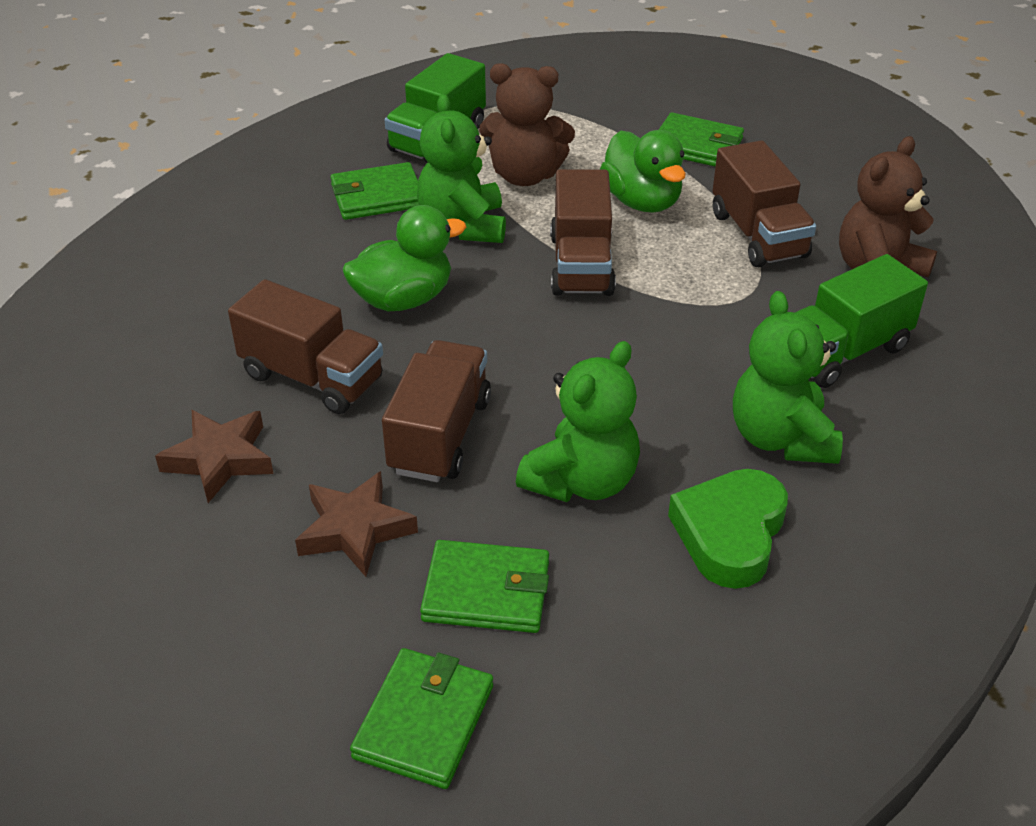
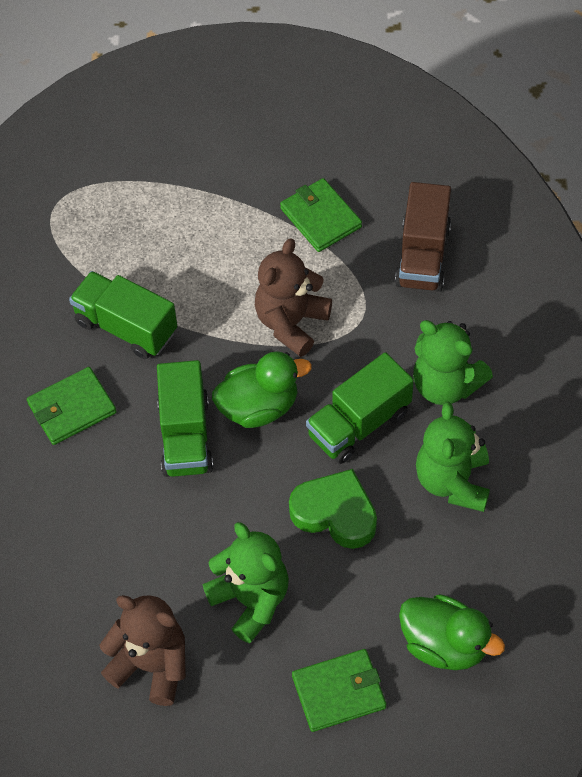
brown star: [155,410,274,503] [295,471,418,577] = 2 -> none = 0
brown truck: [228,279,383,414] [382,340,491,482] [550,169,616,296] [712,140,816,267] = 4 -> [395,182,451,291] = 1
green truck: [385,53,486,163] [795,254,928,388] = 2 -> [69,271,177,359] [157,360,213,477] [306,352,414,464] = 3
green wallet: [331,162,419,220] [350,648,493,789] [420,540,549,633] [659,112,744,166] = 4 -> [27,367,117,445] [280,178,362,252] [292,649,386,732] = 3

